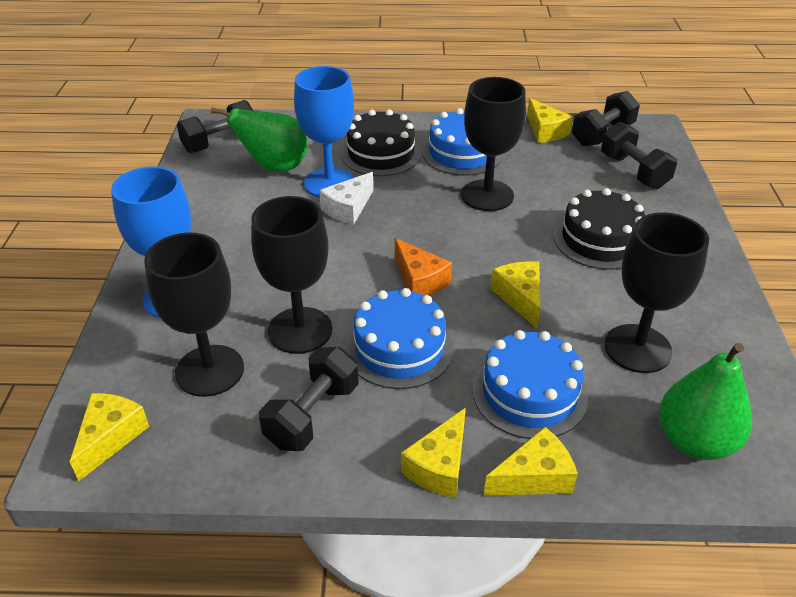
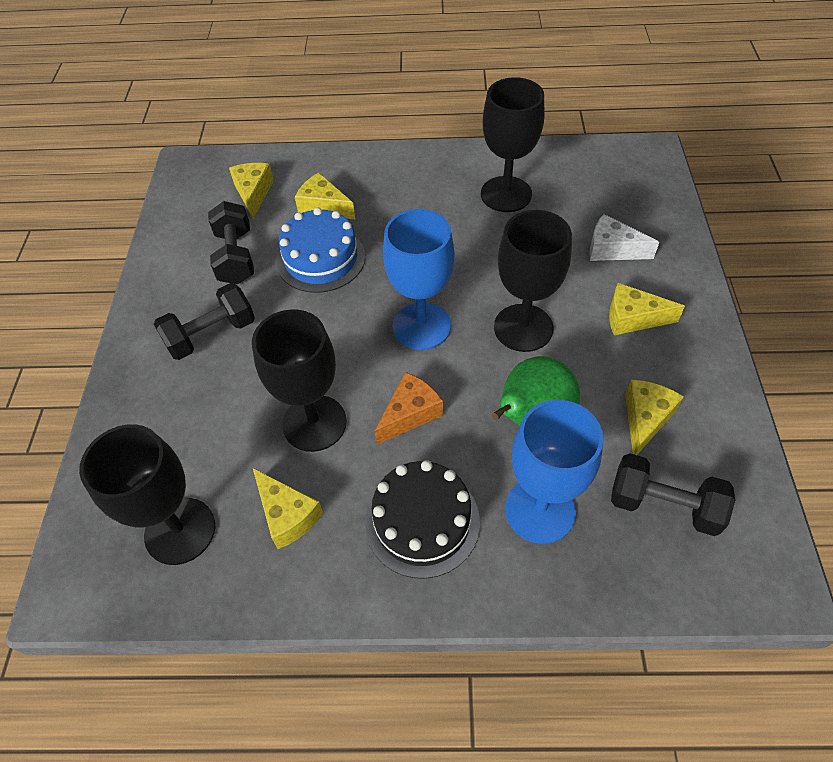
black cake: [341,109,421,176] [554,188,645,270] = 2 -> [365,460,480,579] = 1
black dumbbell: [177,100,253,153] [259,347,359,451] [572,91,640,146] [601,122,677,189] = 4 -> [154,283,255,360] [208,201,254,285] [611,453,735,536] = 3
blue cake: [346,288,454,389] [422,108,503,176] [473,330,588,439] = 3 -> [277,207,365,293] = 1
green pear: [211,107,308,172] [659,343,752,460] = 2 -> [492,356,580,426] = 1

